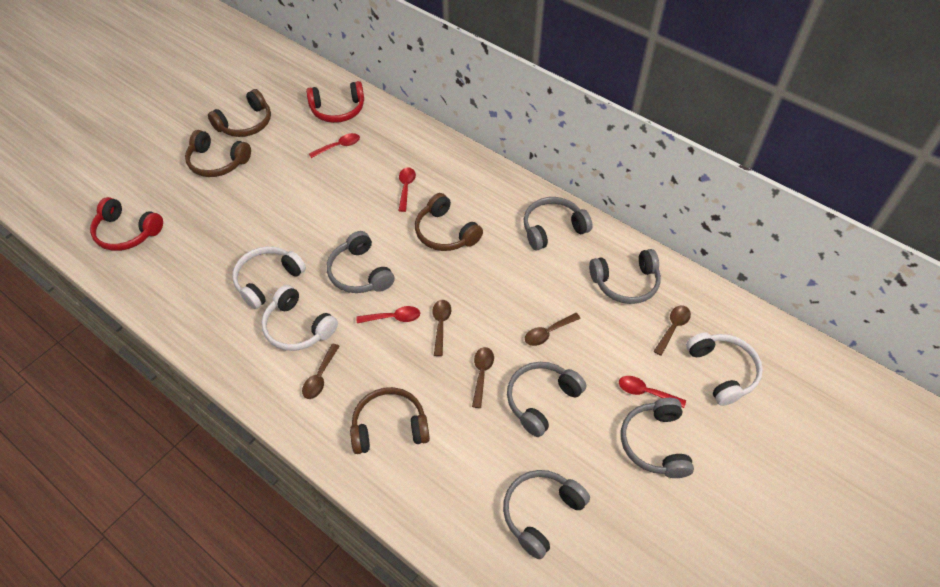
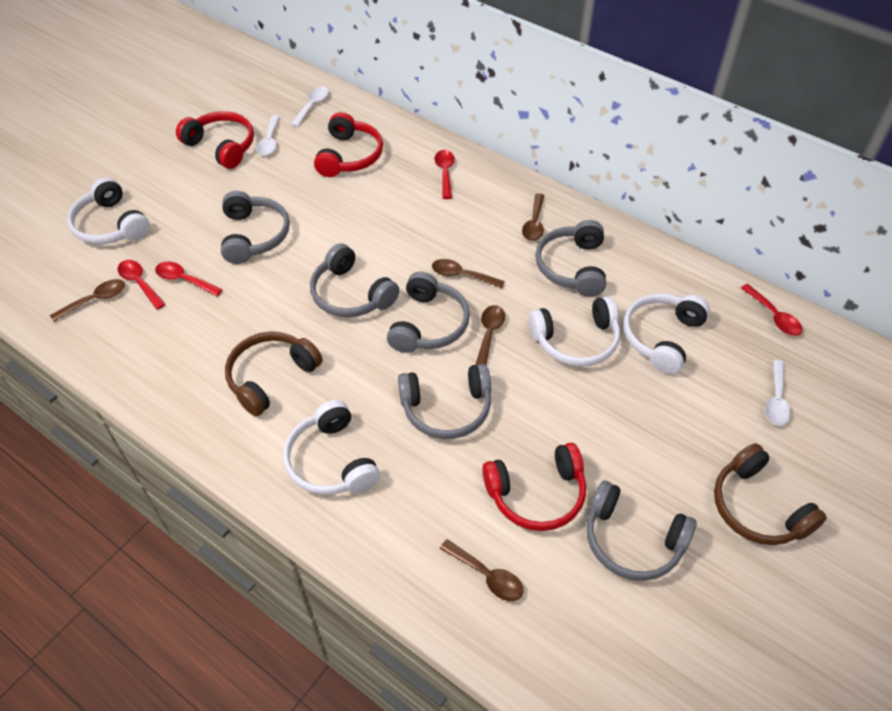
brown headphones: [185,130,251,177] [208,89,271,137] [350,387,430,454] [415,193,483,251] = 4 -> [225,331,323,416] [714,443,827,545] = 2
red headphones: [90,197,163,251] [306,81,364,123] = 2 -> [176,111,254,169] [314,112,383,177] [482,443,586,531] = 3
white headphones: [232,246,306,309] [261,285,338,351] [686,333,763,406] = 3 -> [67,177,150,244] [283,400,380,495] [529,296,620,367] [624,293,710,374] = 4
white spoon: none = 0 -> [256,115,280,156] [291,86,329,127] [765,360,791,426] = 3

